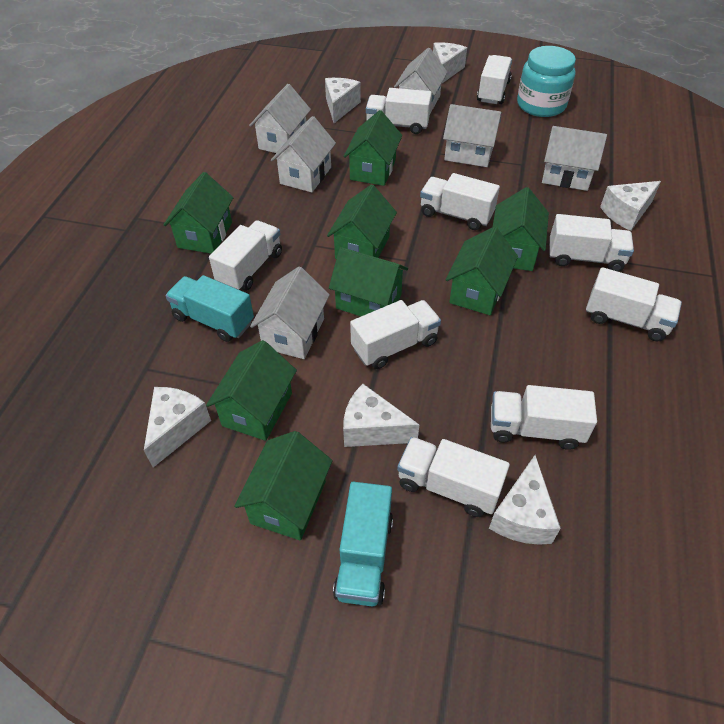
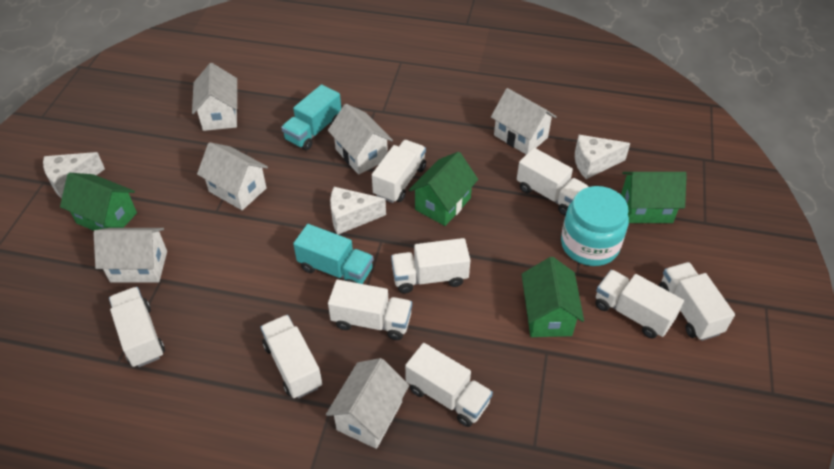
green house: [163,172,234,254] [206,340,297,441] [234,431,333,540] [327,184,397,259] [329,247,408,316] [343,110,402,186] [446,227,518,315] [493,187,549,271] = 8 -> [60,173,137,231] [409,152,478,226] [521,257,584,337] [621,172,687,223] = 4
white cheese: [144,387,211,467] [325,78,361,123] [343,384,419,447] [433,42,467,84] [489,455,561,545] [600,181,661,231] = 6 -> [43,152,105,199] [330,187,386,235] [575,135,630,179] = 3

